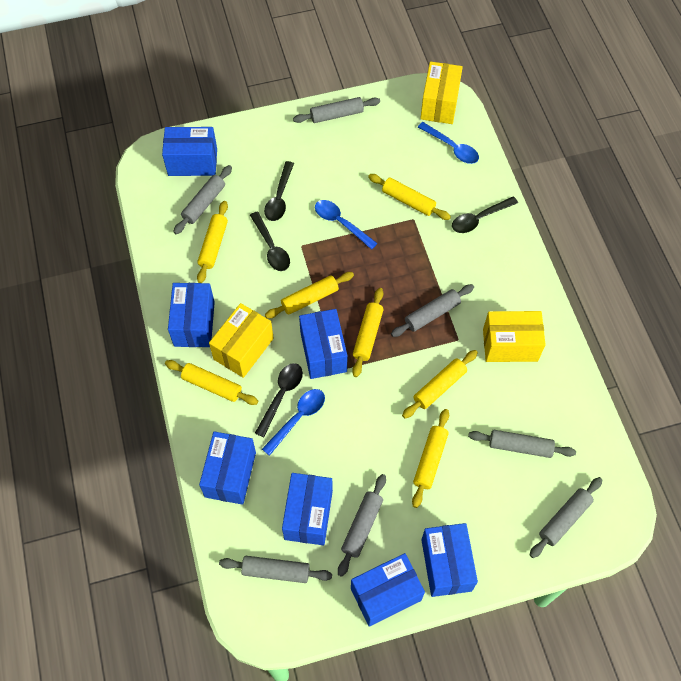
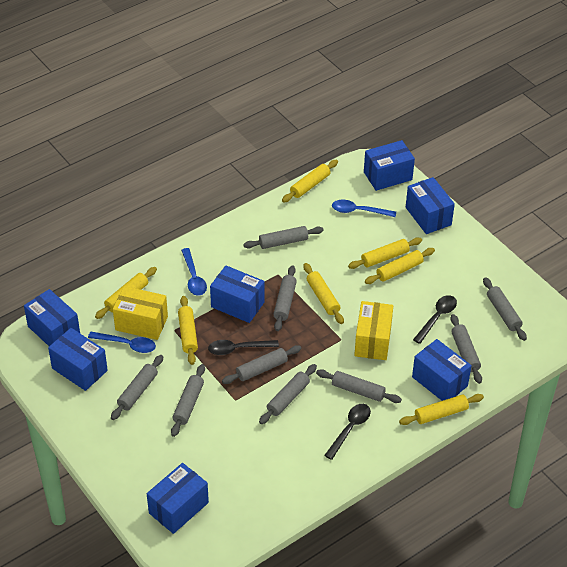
black spoon: [250,211,290,271] [255,363,303,437] [264,161,294,221] [452,196,518,233] = 4 -> [208,340,279,355] [324,404,371,460] [413,295,457,344] = 3
grey rolling pin: [173,165,232,234] [219,556,332,583] [293,97,380,123] [338,474,386,577] [391,284,474,337] [468,430,576,458] [530,477,602,558] = 7 -> [111,355,163,420] [171,364,205,437] [222,345,301,384] [243,226,324,249] [259,364,317,424] [273,265,297,331] [316,369,402,403] [450,314,482,384] [483,277,527,341] = 9
yellow box: [209,303,274,378] [420,61,463,124] [483,311,546,362] = 3 -> [113,286,168,340] [354,301,393,360] = 2

